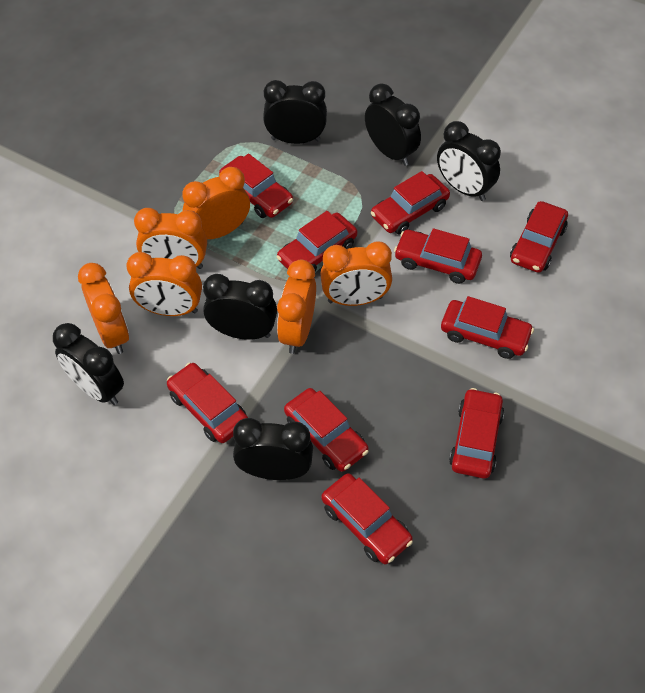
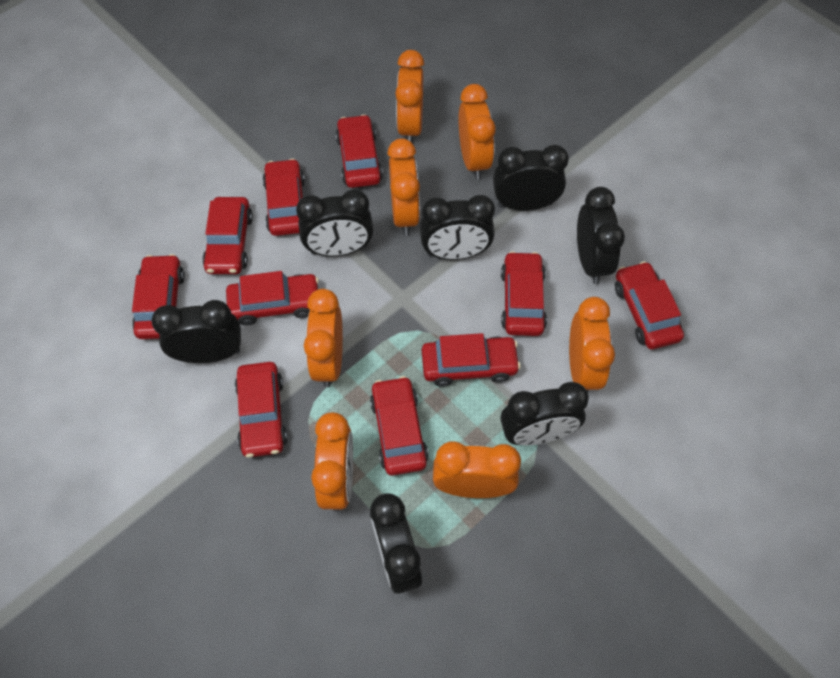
black clock: [53,323,124,405] [203,274,277,340] [233,418,313,480] [263,80,327,144] [365,84,421,166] [437,121,501,201] = 6 -> [152,300,241,363] [296,189,373,257] [370,493,422,594] [420,195,495,260] [493,145,569,211] [501,382,589,445] [577,187,625,284] = 7
orange clock: [78,263,129,354] [126,252,202,316] [134,208,207,269] [182,167,250,239] [277,260,316,354] [320,242,392,306] = 6 -> [304,289,343,387] [311,412,353,512] [387,138,420,235] [395,50,424,143] [433,441,521,498] [459,84,496,180] [569,297,615,393] = 7

